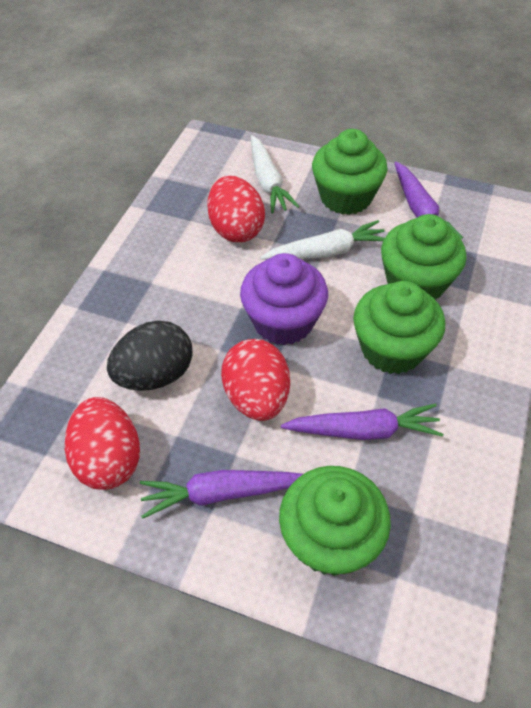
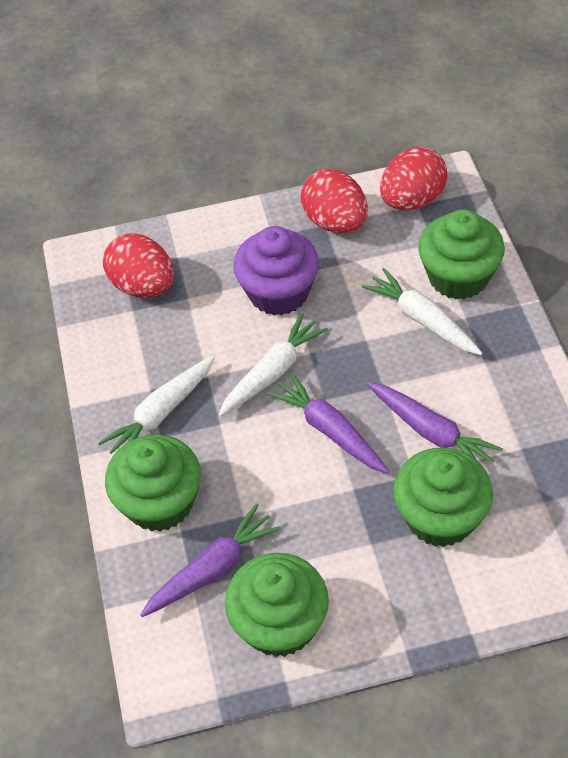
black egg: [107,321,193,391] = 1 -> none = 0
white carrot: [251,135,300,214] [261,220,385,260] = 2 -> [98,355,215,454] [218,313,328,417] [362,268,482,355] = 3

